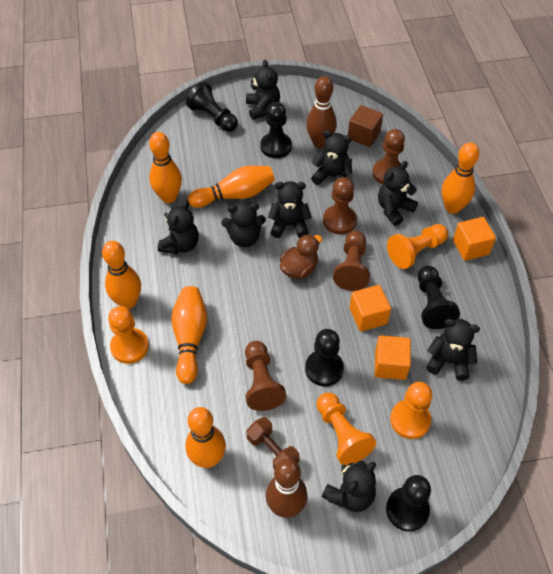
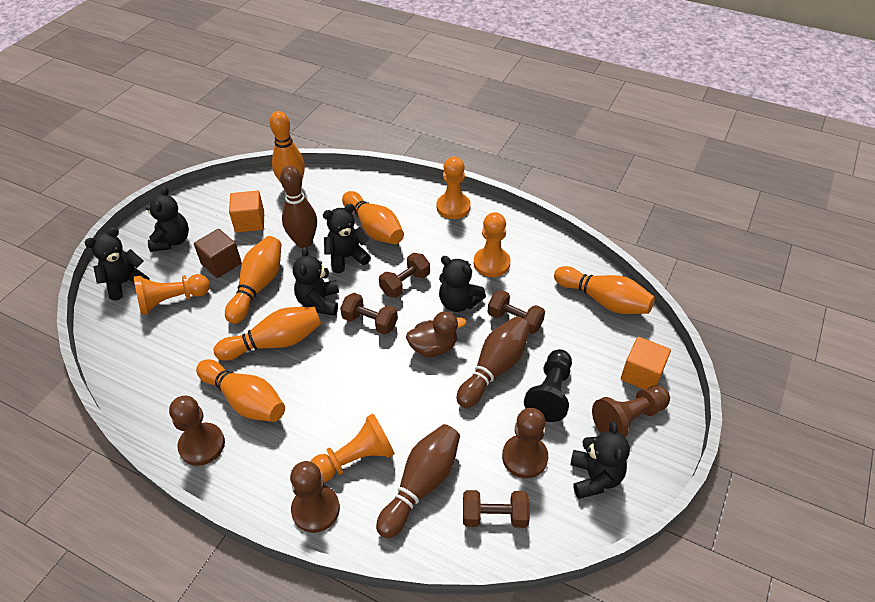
black pawn: [186,82,238,132] [260,102,292,158] [305,329,344,386] [386,475,431,532] [418,266,460,329] = 5 -> [524,349,572,422] = 1
black teddy bear: [158,200,199,254] [221,200,266,247] [246,60,280,120] [268,181,312,238] [311,130,352,185] [322,461,376,512] [378,161,418,226] [426,319,480,381] = 8 -> [84,227,150,301] [145,187,189,252] [293,247,339,316] [323,204,371,273] [439,256,486,312] [570,421,630,499] = 6
brown bowling pin: [266,459,308,518] [306,76,337,148] = 2 -> [280,166,317,248] [376,424,460,538] [457,316,530,408] = 3
brown dumbbell: [246,417,300,470] = 1 -> [340,293,398,335] [379,253,430,298] [463,490,530,528] [488,290,545,334] = 4
orange cube: [350,285,391,332] [375,335,411,380] [453,217,496,261] = 3 -> [229,191,264,233] [621,337,671,389] = 2

